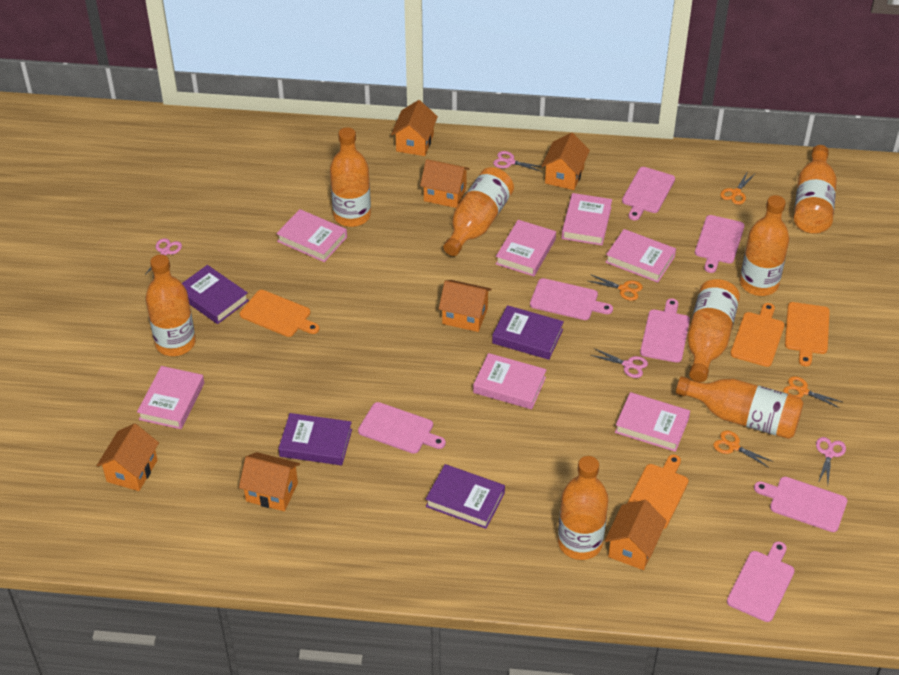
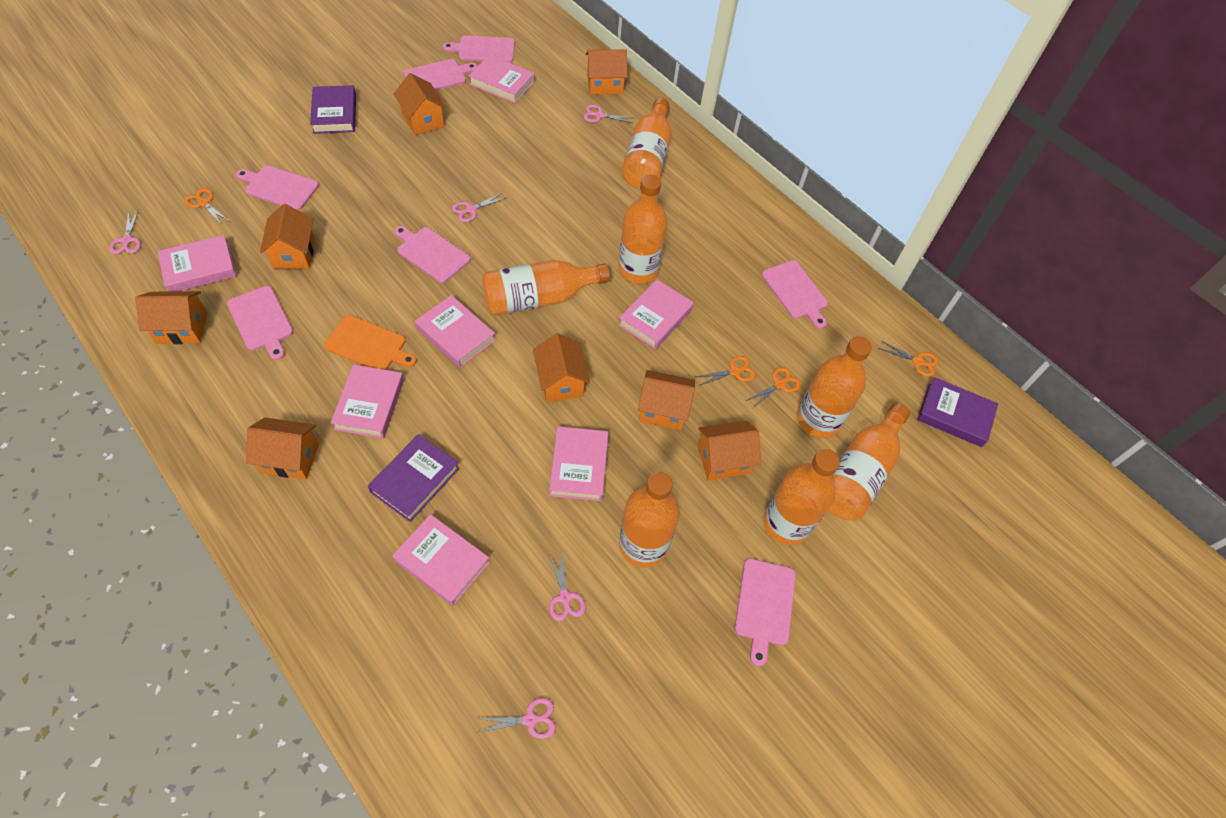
orange bottle: [146,255,196,356] [330,127,371,227] [443,167,514,256] [558,456,609,560] [676,376,804,439] [687,279,740,382] [740,195,789,296] [794,145,837,234] = 8 -> [482,260,610,315] [618,174,667,283] [619,472,680,567] [622,98,671,188] [763,449,840,545] [797,336,872,438] [828,403,910,520] = 7
orange cutting board: [240,290,319,337] [627,454,688,529] [730,303,785,367] [785,302,830,367] = 4 -> [324,315,417,370] = 1
orange house: [97,423,159,491] [239,452,300,511] [391,100,438,156] [420,159,470,208] [439,280,492,332] [541,133,590,190] [605,500,667,570] = 7 -> [135,291,207,344] [246,418,319,479] [260,204,315,269] [394,73,446,135] [533,333,590,402] [586,49,628,95] [638,370,695,430] [698,420,761,480] = 8
pink scissors: [145,238,182,277] [493,151,542,172] [591,348,648,378] [816,437,846,483] = 4 -> [109,210,141,254] [452,193,506,222] [476,698,556,739] [549,551,586,621] [583,105,633,123] = 5
purple book: [182,265,249,324] [278,413,352,465] [426,464,505,529] [492,305,564,360] = 4 -> [310,85,356,134] [368,434,460,522] [917,377,998,447] = 3

